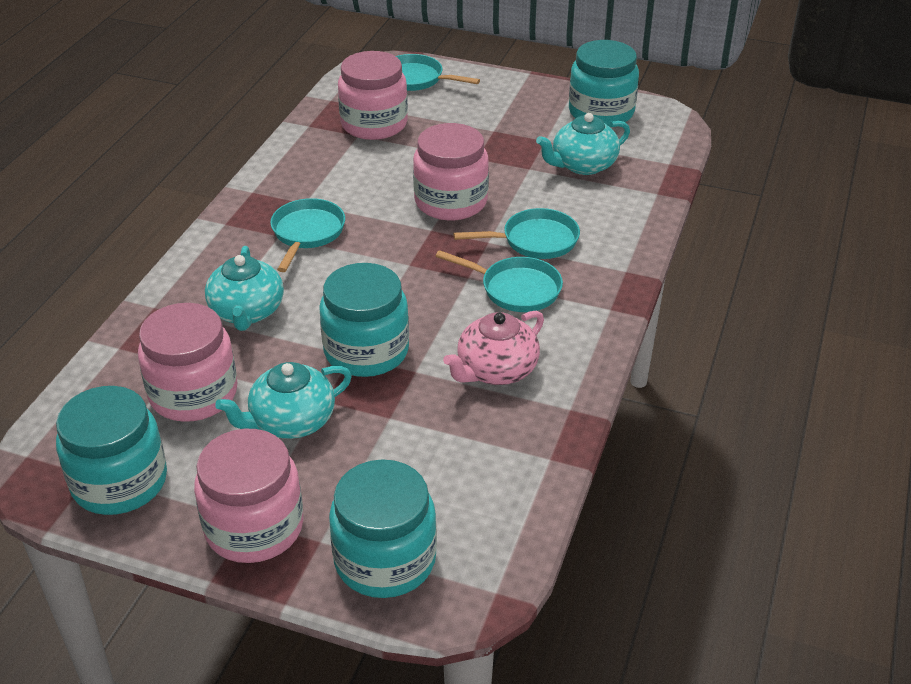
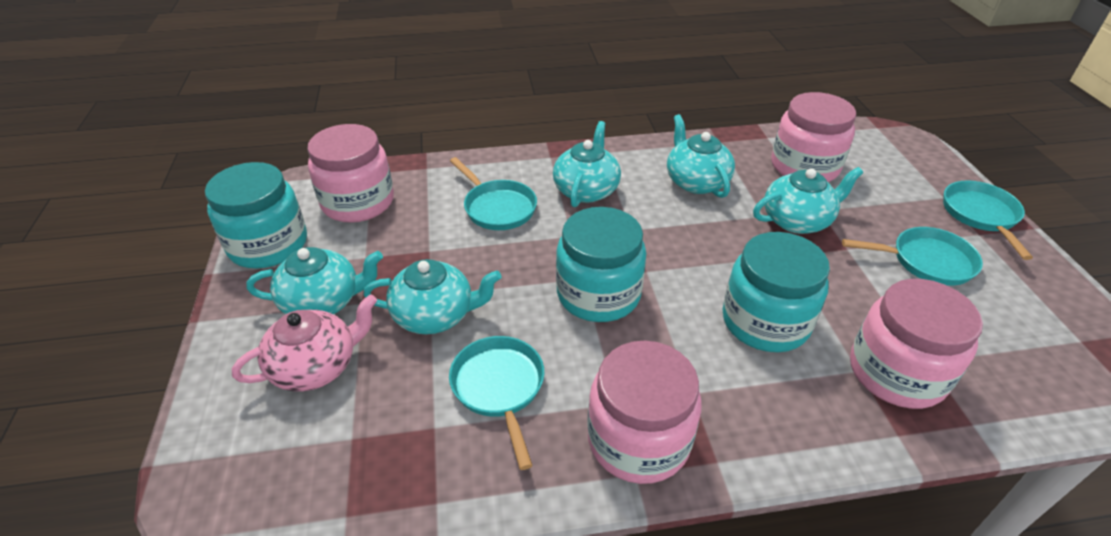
turquoise jar: [56,386,167,515] [319,263,409,377] [329,459,437,598] [569,40,639,127] = 4 -> [205,162,307,268] [556,207,646,322] [722,232,830,352] = 3
turquoise teapot: [205,246,284,331] [215,362,352,439] [536,113,630,175] = 3 -> [246,247,383,314] [363,259,502,334] [553,121,621,207] [667,114,735,198] [753,167,863,234] = 5

